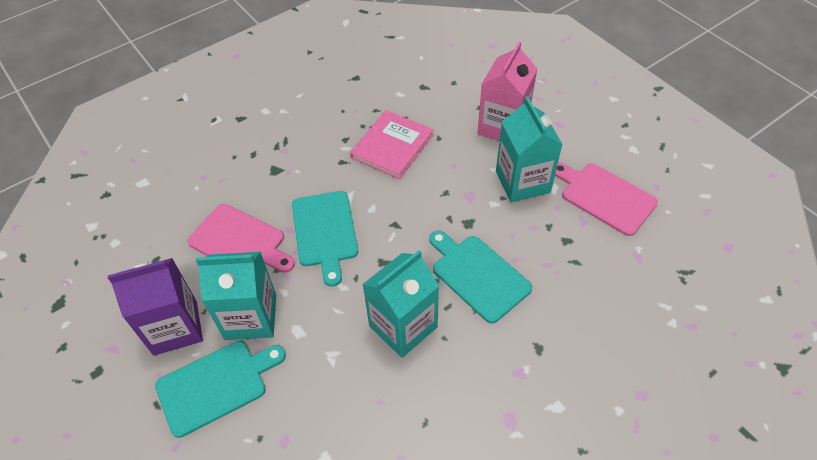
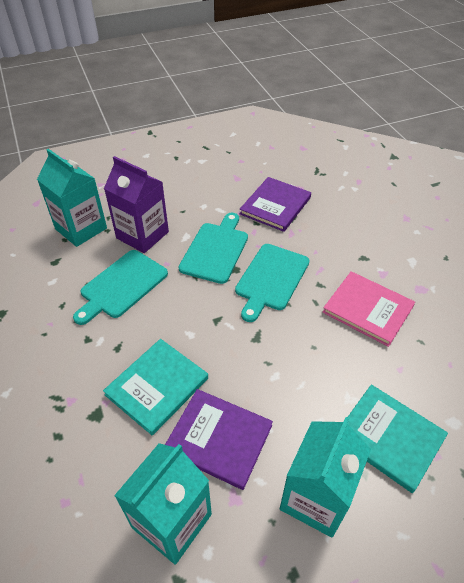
pink carton: [478,42,537,141] = 1 -> none = 0
pink cutting board: [187,204,295,273] [555,162,658,236] = 2 -> none = 0
purple book: none = 0 -> [165,389,273,490] [240,177,311,232] = 2
turquoise book: none = 0 -> [103,339,208,435] [347,384,448,493] = 2

